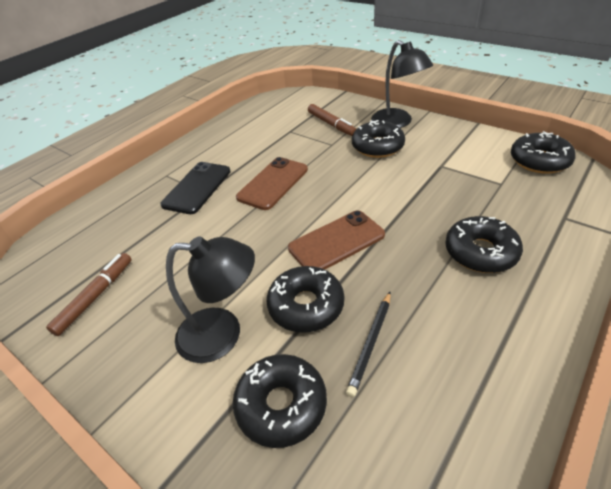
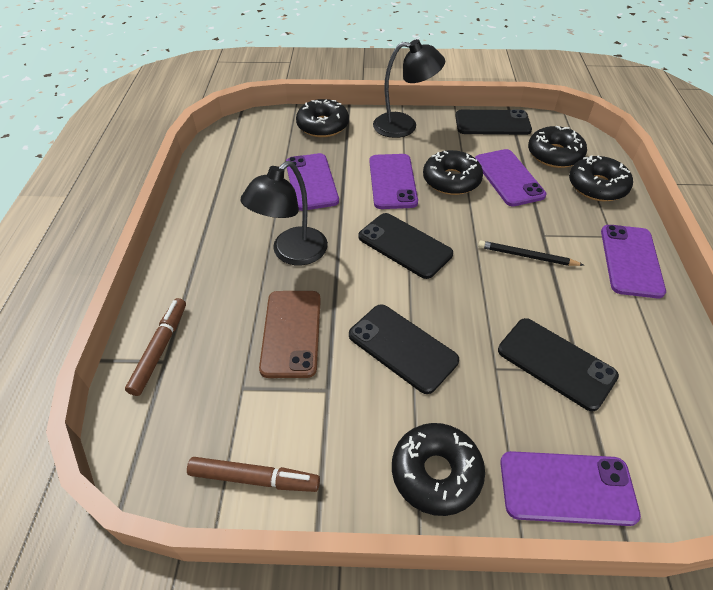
black phone: [160,162,231,214] = 1 -> [349,304,459,394] [358,213,453,279] [455,110,532,135] [498,318,619,411] = 4
brown phone: [236,157,308,210] [288,210,385,270] = 2 -> [259,291,321,378] = 1
purple phone: none = 0 -> [286,153,339,211] [369,154,418,209] [475,149,546,206] [500,451,641,526] [601,225,666,298] = 5

